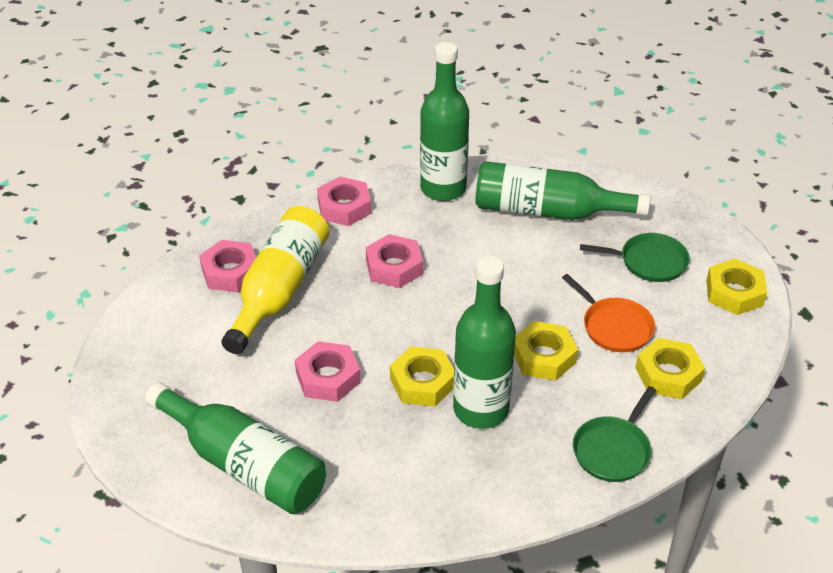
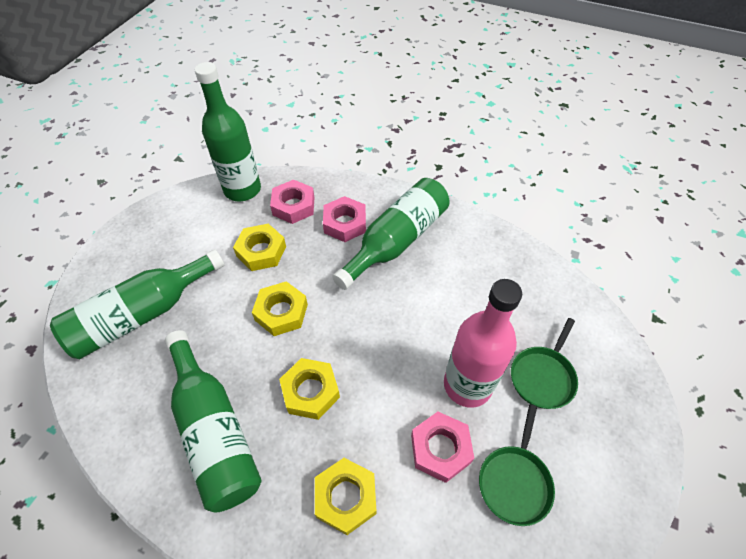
orange pan: [562,274,655,352] = 1 -> none = 0
pink bottle: none = 0 -> [444,279,522,408] = 1
pink nut: [199,240,256,292] [295,341,361,402] [317,177,371,226] [366,234,423,288] = 4 -> [270,180,314,224] [323,196,366,242] [411,412,474,483] = 3
yellow bottle: [221,206,329,354] = 1 -> none = 0

